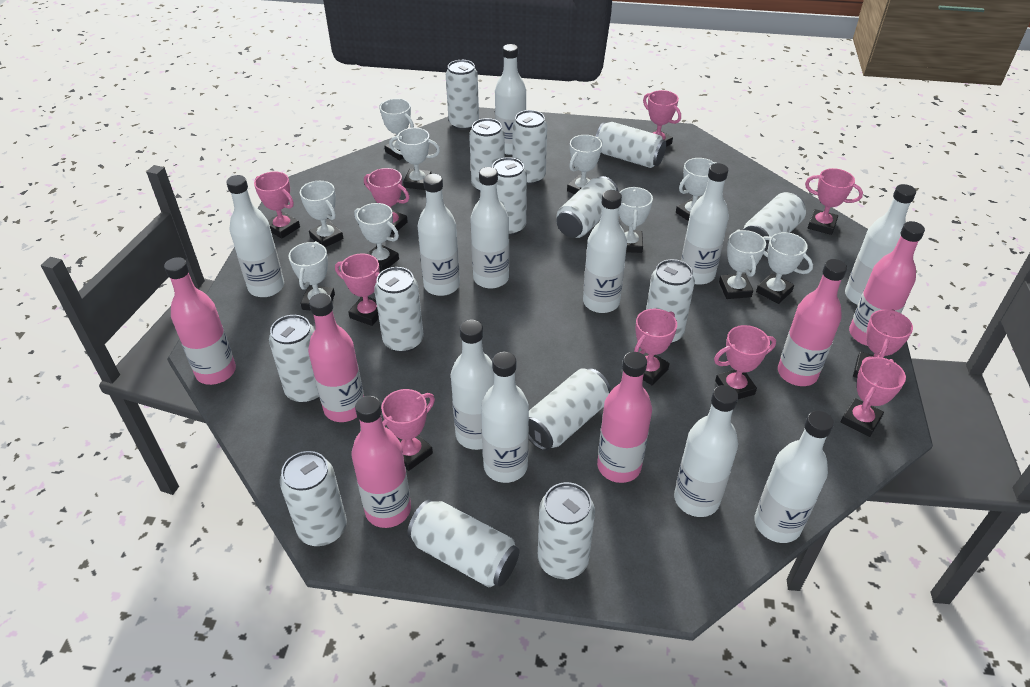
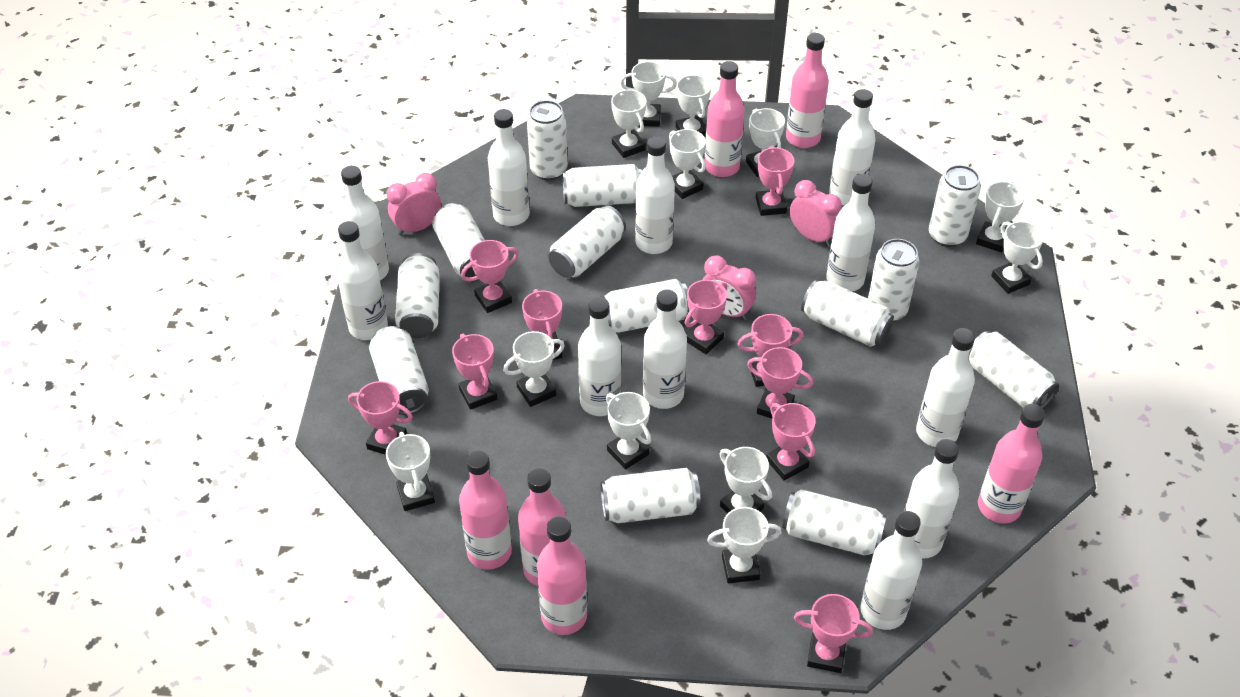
pink clock: none = 0 -> [387,173,441,235] [703,255,756,320] [790,180,842,247] = 3
white can: [269,315,320,403] [280,451,347,546] [374,267,423,353] [407,499,519,587] [446,60,479,130] [469,118,505,192] [492,157,527,236] [512,110,547,185] [529,368,611,451] [538,482,595,579] [556,176,619,238] [596,122,666,168] [646,259,695,344] [743,192,806,252] = 14 -> [369,326,429,415] [395,253,440,338] [432,203,485,281] [527,100,568,180] [548,205,626,278] [562,164,642,207] [601,468,701,523] [602,279,689,333] [782,489,886,555] [801,280,894,347] [868,239,919,322] [929,165,981,247] [968,331,1059,409] = 13
white trophy: [289,241,335,310] [300,181,344,247] [354,203,399,272] [380,99,414,160] [389,128,440,190] [567,135,602,194] [619,187,653,253] [676,158,716,221] [719,230,766,299] [756,232,813,304] = 10 -> [386,432,435,511] [503,331,565,407] [606,392,651,470] [611,90,646,158] [620,61,677,127] [669,129,706,199] [676,75,711,137] [707,507,782,583] [720,447,772,513] [746,108,785,177] [976,181,1025,252] [991,221,1044,294] = 12

